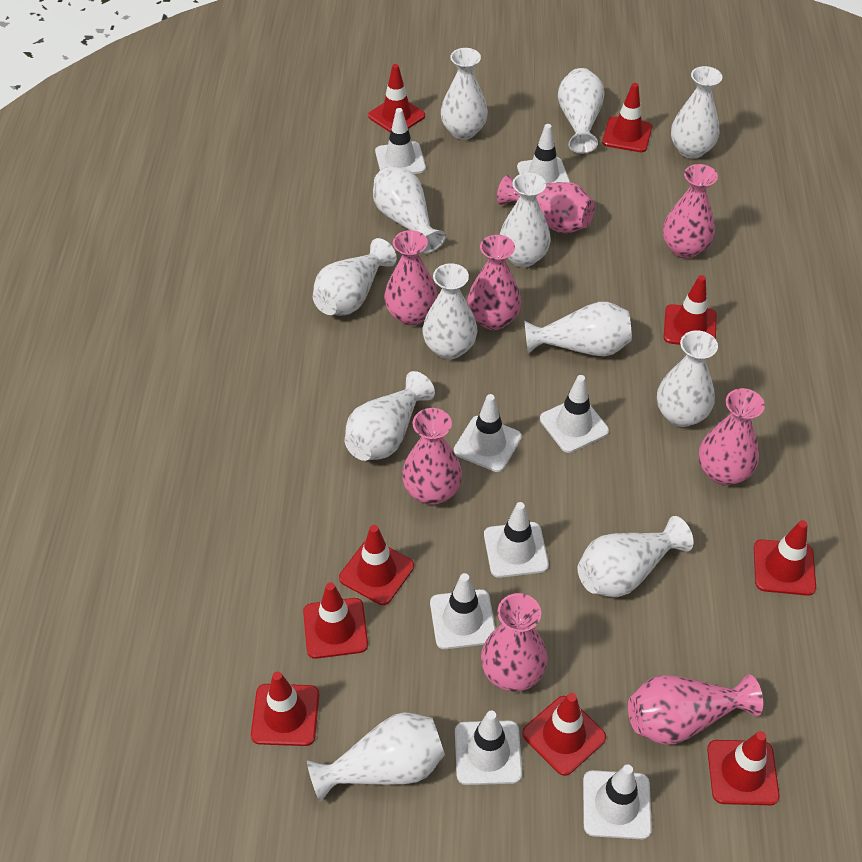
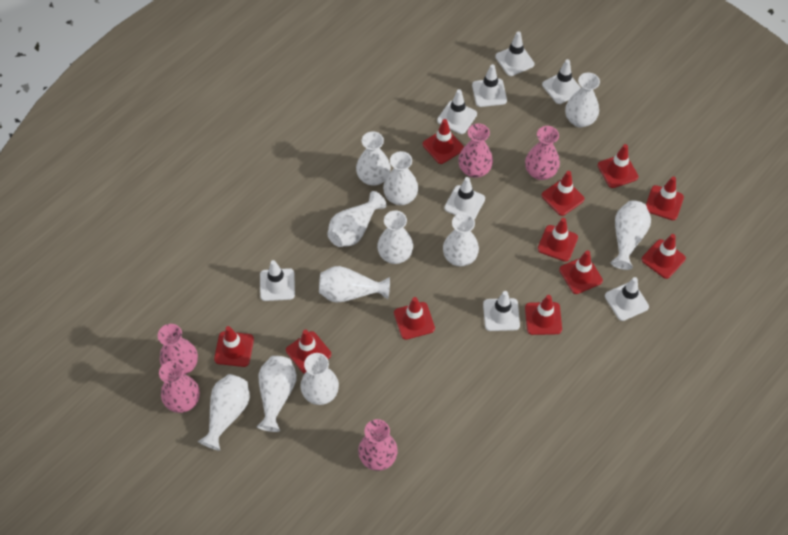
pink vase: [384,230,438,326] [402,408,462,505] [467,235,521,330] [481,593,548,692] [497,175,595,233] [628,674,763,745] [663,164,718,258] [699,388,765,485] = 8 -> [158,324,198,375] [159,361,200,413] [358,419,398,471] [458,123,493,178] [525,126,560,180] = 5
red traffic cone: [251,671,319,746] [303,582,368,659] [339,525,414,605] [368,64,425,132] [522,693,606,776] [602,83,652,152] [664,275,717,345] [707,731,780,805] [754,520,816,596] = 9 -> [214,326,254,367] [286,330,331,374] [394,297,435,340] [423,119,464,164] [525,295,562,335] [538,218,578,262] [541,171,584,216] [559,250,603,294] [598,144,639,188] [641,234,686,279] [646,177,684,220] = 11
white vase: [307,712,445,803] [313,238,397,315] [345,371,435,461] [373,166,446,254] [423,263,477,359] [441,48,488,140] [499,173,551,267] [524,302,632,356] [558,68,605,154] [577,516,694,597] [657,330,718,427] [671,66,722,159] = 12 -> [198,374,250,451] [257,356,297,432] [300,353,339,405] [319,266,390,303] [327,191,387,247] [356,131,391,186] [377,211,413,264] [383,151,418,205] [443,213,479,267] [565,73,600,127] [611,200,651,270] = 11

